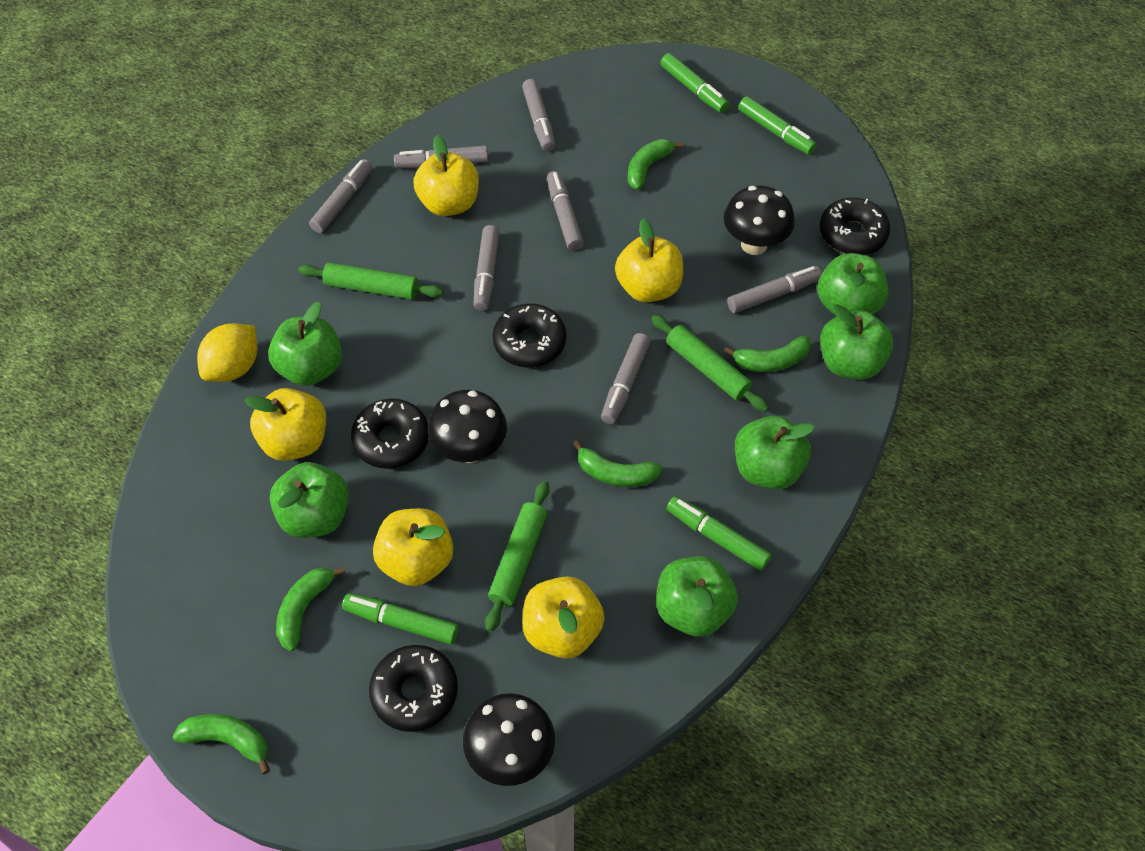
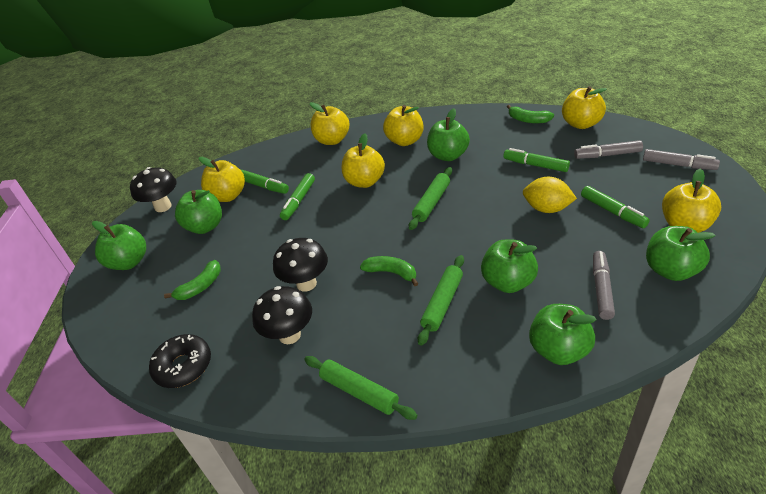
black donut: [351,398,429,469] [369,645,458,732] [492,303,566,368] [819,198,890,255] = 4 -> [149,334,211,388] = 1
green banana: [173,714,270,774] [276,567,346,651] [573,440,662,487] [627,139,684,190] [724,335,811,372] = 5 -> [164,260,221,300] [360,256,418,286] [507,105,554,123] = 3
grey marker: [309,159,372,233] [394,145,488,168] [474,225,500,311] [522,79,555,152] [547,171,584,251] [601,333,651,424] [727,266,822,313] = 7 -> [574,140,643,159] [593,251,615,320] [643,149,720,170] = 3
yellow apple: [244,388,326,461] [373,508,453,586] [413,135,479,216] [522,576,605,658] [615,218,683,302] = 5 -> [199,157,245,202] [310,102,350,145] [342,133,385,188] [383,105,424,146] [562,86,607,129] [662,168,721,233] = 6

